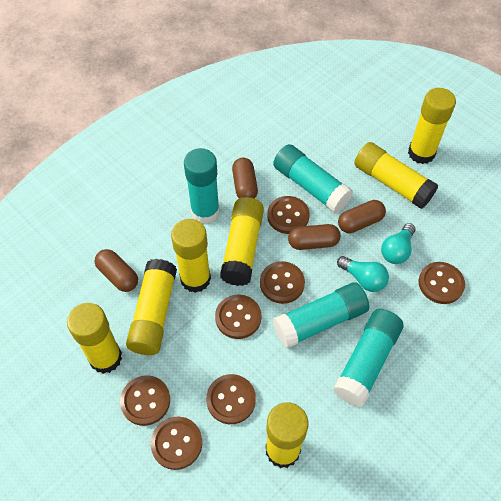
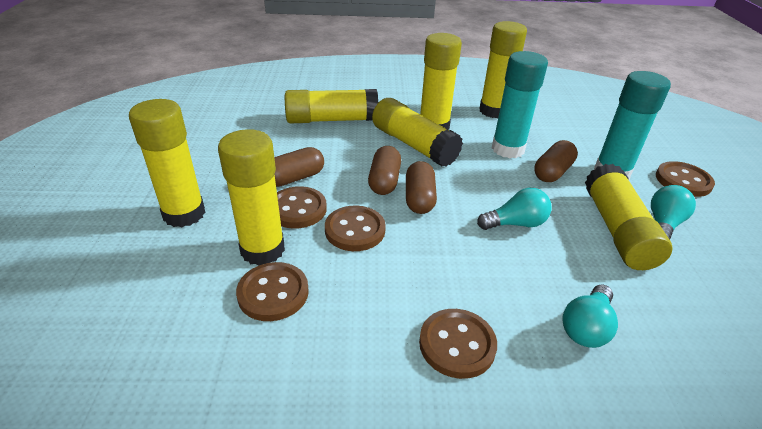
brown button: [120,375,170,426] [151,416,202,470] [206,374,256,424] [215,294,261,339] [260,261,305,304] [267,196,310,234] [419,262,465,304] = 7 -> [236,262,309,321] [277,186,327,229] [325,206,386,251] [419,309,497,379] [656,161,715,197] = 5
turquoise glue stick: [184,148,220,224] [273,144,353,214] [273,282,369,348] [333,309,403,407] = 4 -> [492,51,548,158] [594,71,671,180] = 2
turquoise light bulb: [337,256,389,292] [381,223,415,264] = 2 -> [477,188,552,230] [563,285,618,348] [651,185,696,240] = 3

